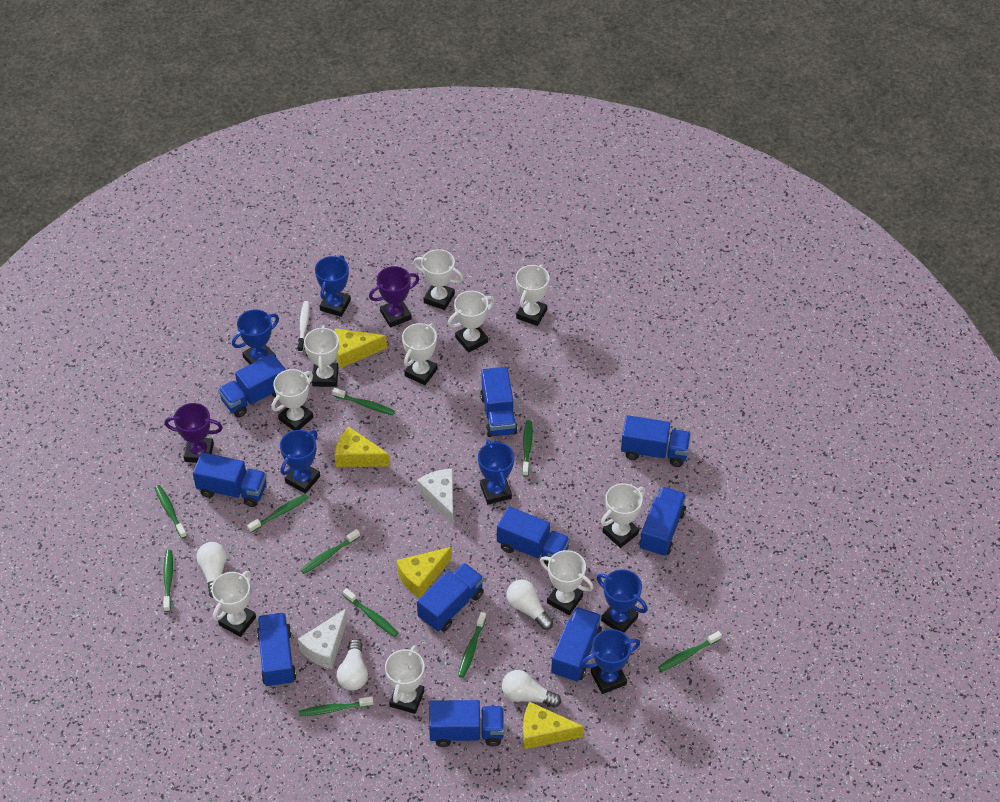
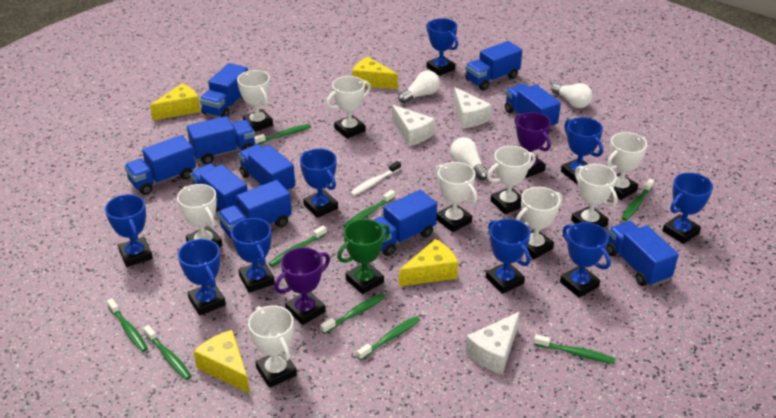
blue trophy: [232,309,279,364] [280,430,320,494] [315,255,351,317] [478,440,514,505] [582,629,640,694] [597,569,648,633] = 6 -> [105,194,153,267] [178,239,226,316] [231,218,275,293] [300,149,338,218] [426,18,458,76] [486,219,531,294] [560,222,611,298] [561,117,603,184] [662,173,713,244] = 9
green toothbrush: [155,485,187,538] [163,550,173,612] [247,494,309,533] [299,696,374,717] [301,529,360,574] [332,388,395,415] [343,588,398,637] [458,612,486,678] [522,420,533,477] [658,631,722,672] = 10 -> [107,298,148,352] [143,325,192,380] [254,124,311,145] [269,225,327,267] [321,294,386,334] [344,190,395,227] [357,316,420,360] [534,334,616,364] [622,179,654,221] = 9
green trophy: none = 0 -> [337,219,390,294] = 1
white cheese: [298,609,348,669] [417,469,453,525] = 2 -> [392,105,435,146] [453,87,492,128] [466,312,520,374] = 3
white light bulb: [197,542,227,598] [336,639,368,691] [502,670,561,708] [506,580,553,630] = 4 -> [398,70,440,103] [450,137,488,180] [551,83,593,108] = 3
white trophy: [211,571,256,637] [271,369,313,431] [304,325,339,387] [385,645,424,714] [402,323,438,385] [413,249,463,310] [448,291,495,353] [516,264,550,326] [540,550,594,615] [601,483,645,548] = 10 -> [177,184,222,247] [237,70,273,132] [248,305,297,388] [326,76,371,139] [435,162,477,232] [487,146,536,214] [516,187,562,259] [571,164,618,227] [607,132,647,200] = 9

